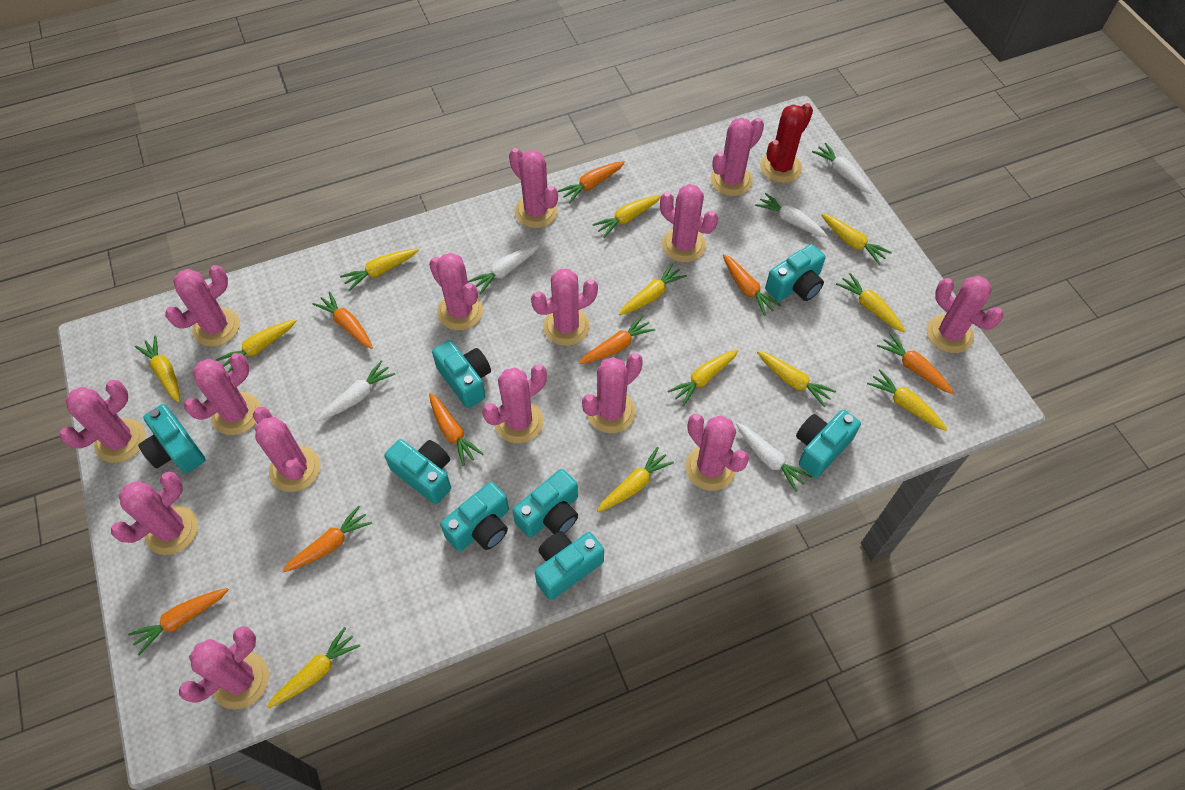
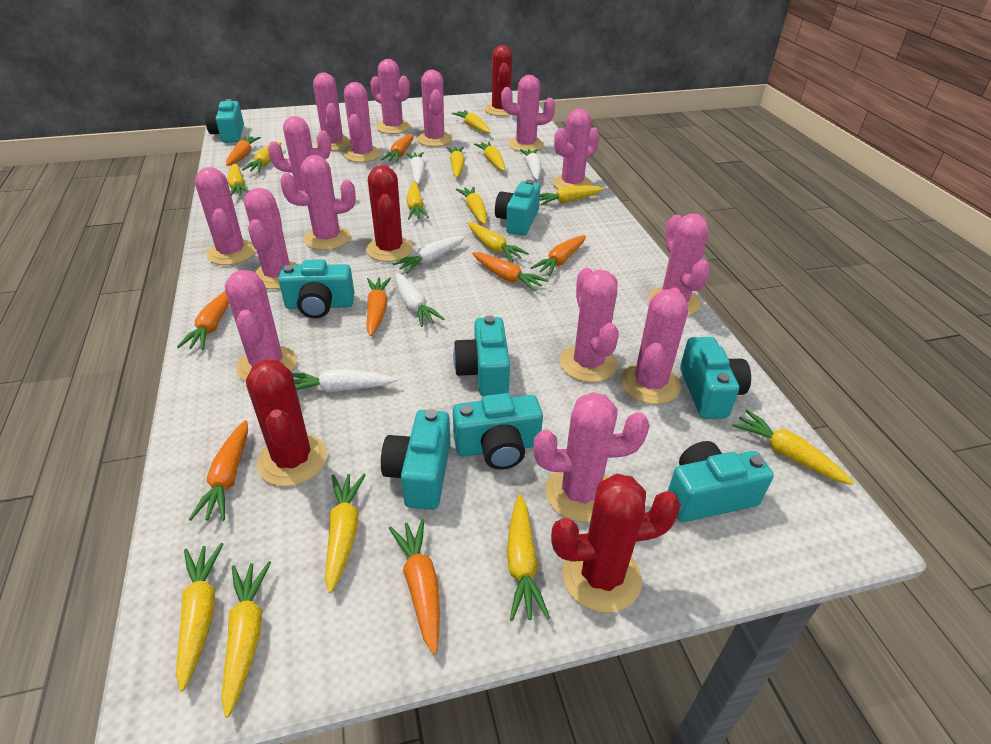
red cactus: [760,103,813,183] = 1 -> [246,359,327,486] [366,165,413,262] [485,45,512,116] [551,474,681,613] = 4
yellow carrot: [135,335,180,403] [216,319,297,373] [267,627,360,708] [340,249,419,291] [592,195,661,238] [597,447,674,512] [619,264,687,315] [668,349,739,406] [757,351,836,407] [822,214,892,265] [836,273,905,332] [867,369,948,431] = 12 -> [176,543,223,691] [221,561,271,717] [228,163,249,196] [242,142,281,172] [325,474,366,593] [406,182,429,219] [447,147,465,178] [452,110,491,133] [456,186,487,224] [468,222,529,262] [474,142,505,171] [507,494,550,621] [540,186,604,205] [732,410,854,485] = 14

